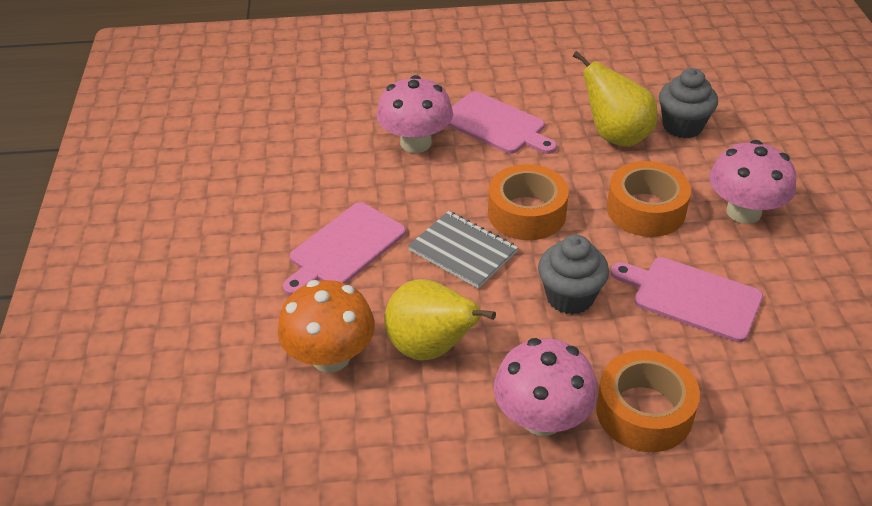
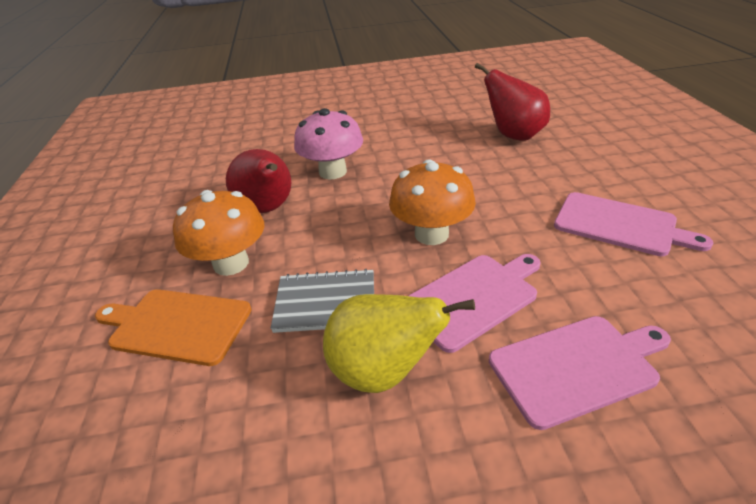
grey cupcake: [538,235,609,315] [659,68,718,139] = 2 -> none = 0
orange cutting board: none = 0 -> [95,289,251,366] = 1
orange mushroom: [278,280,375,373] = 1 -> [173,190,264,276] [389,159,476,245] = 2
orange tape: [488,164,569,240] [596,350,700,452] [607,161,691,237] = 3 -> none = 0
pink mushroom: [376,75,453,153] [494,338,598,436] [709,140,796,224] = 3 -> [294,108,363,179] = 1
red pear: none = 0 -> [226,149,291,213] [475,63,550,141] = 2
yellow pear: [384,279,496,361] [573,51,658,147] = 2 -> [323,294,475,393] = 1

